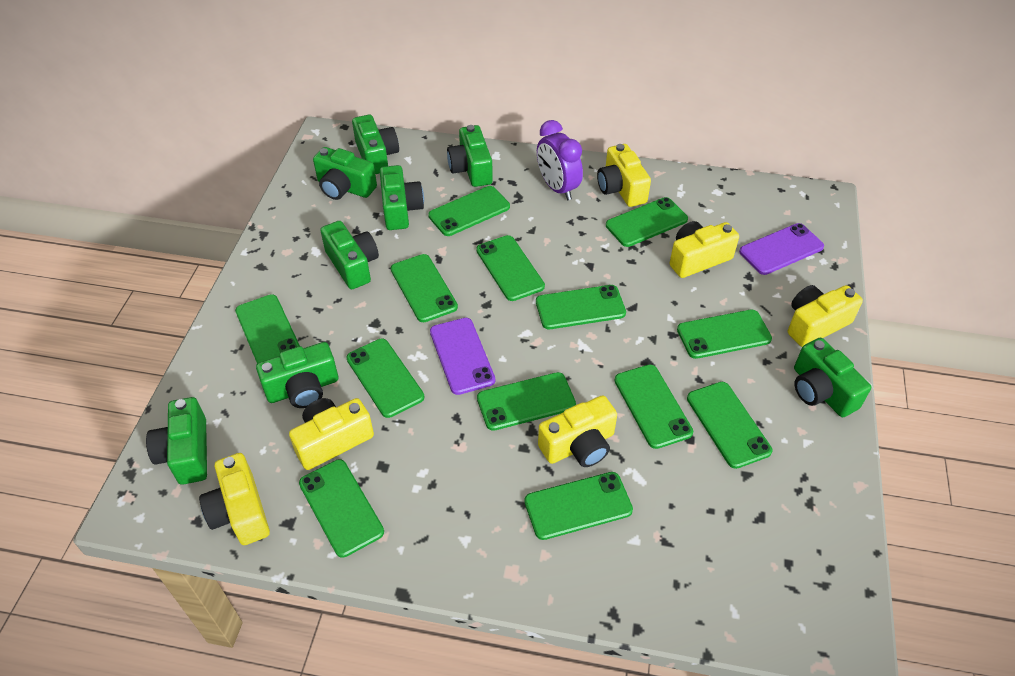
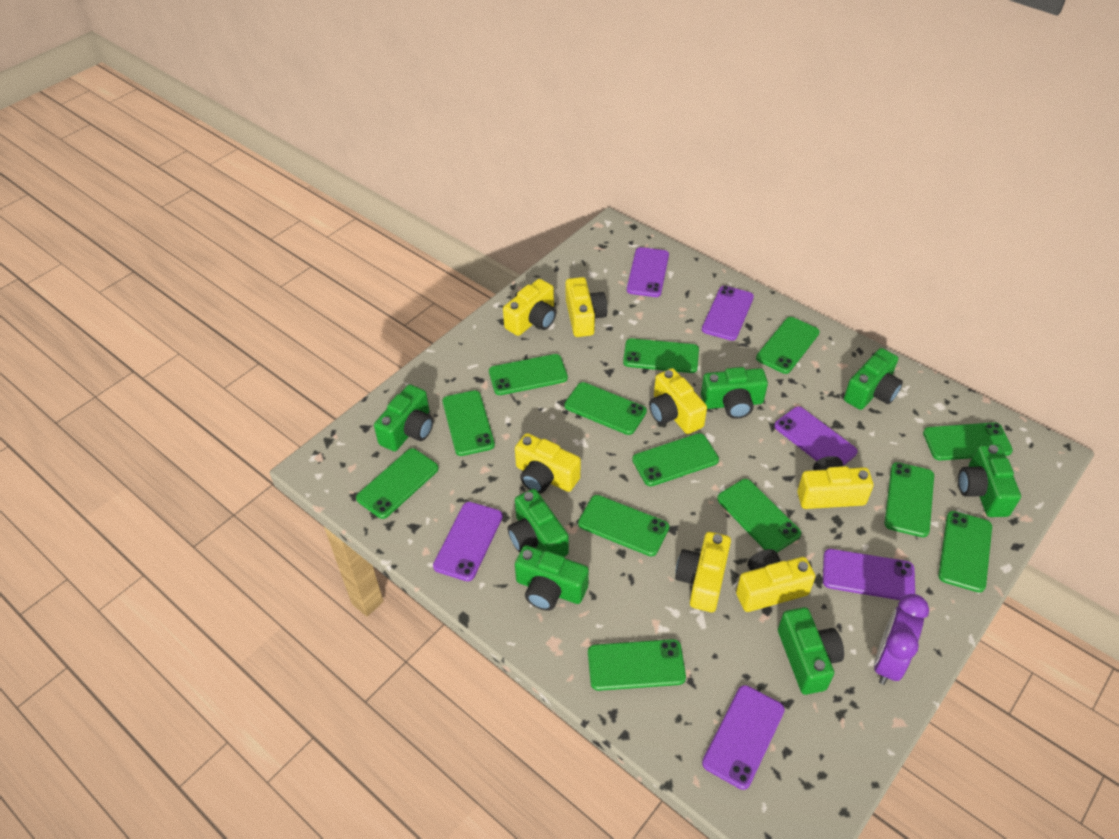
green camera: [146,397,207,485] [256,342,338,408] [313,147,377,200] [320,221,379,289] [352,115,399,174] [380,165,424,230] [447,125,493,187] [794,338,871,417] = 8 -> [374,384,433,451] [508,489,569,557] [515,545,589,611] [701,367,768,419] [778,607,844,695] [844,348,903,410] [958,445,1021,517] = 7
purple phone: [430,318,495,395] [739,223,824,275] = 2 -> [433,502,503,581] [627,247,669,297] [702,286,754,341] [702,685,785,790] [774,406,858,466] [823,549,915,600] = 6
yellow camera: [199,453,270,545] [289,398,374,470] [538,395,617,467] [597,144,651,207] [670,221,739,278] [788,285,863,347] = 6 -> [503,279,556,336] [515,433,581,493] [566,277,607,337] [649,368,707,434] [675,532,731,612] [736,549,815,612] [797,456,873,509] = 7

